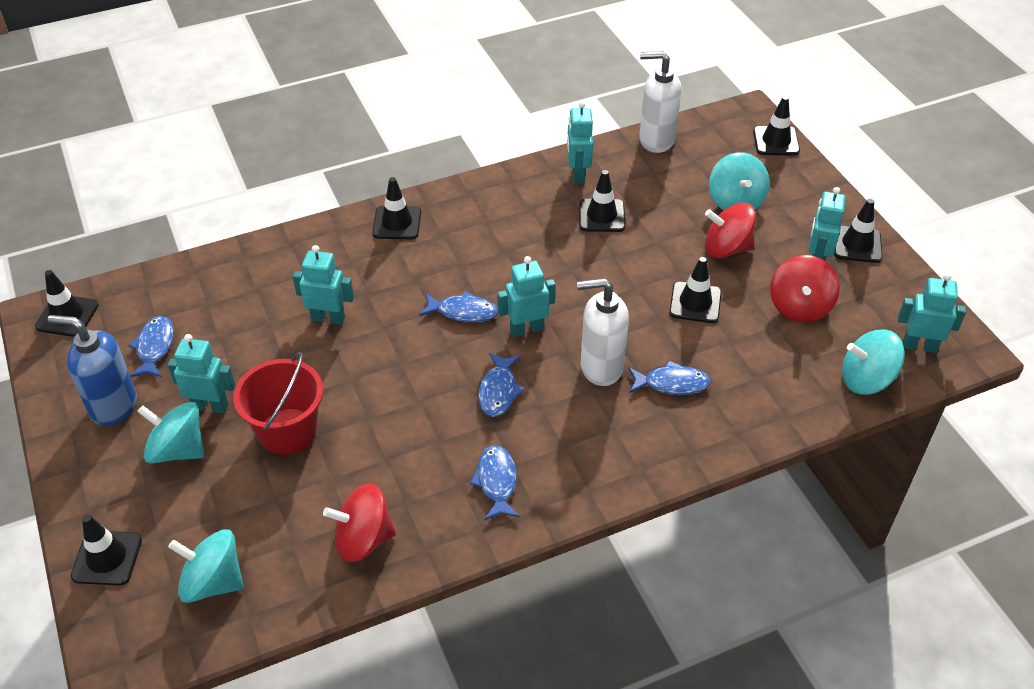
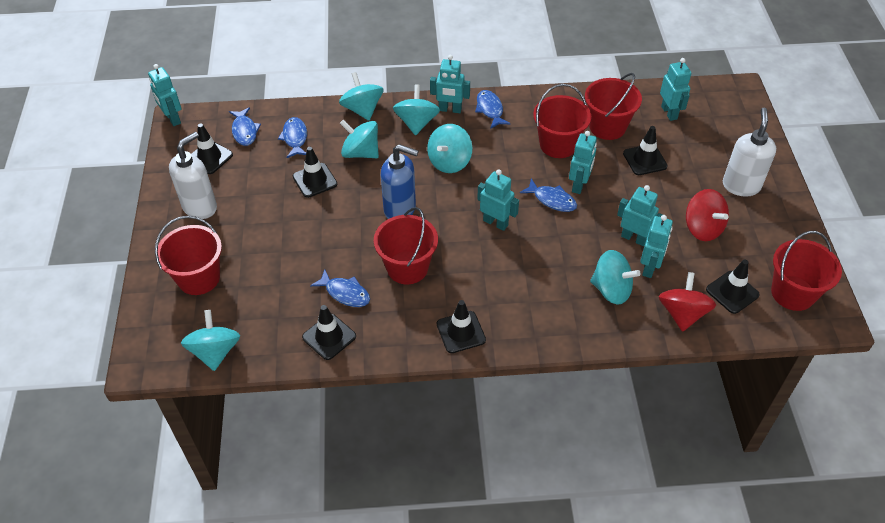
black traffic cone: [35,270,99,337] [70,515,142,585] [372,177,421,239] [579,170,625,232] [669,257,722,323] [753,96,800,155] [834,199,883,263] = 7 -> [191,124,233,174] [293,147,337,198] [302,305,356,360] [437,300,486,353] [623,126,668,175] [706,260,760,314] = 6
red bucket: [233,352,323,455] = 1 -> [155,216,222,295] [374,207,438,284] [533,84,591,158] [585,73,642,140] [771,231,842,311] = 5
red spinning top: [323,484,396,562] [705,203,756,258] [770,255,840,322] = 3 -> [659,272,716,332] [686,189,729,241] = 2
turquoise robot: [168,334,235,413] [293,245,354,325] [497,256,556,337] [567,101,593,184] [809,187,846,260] [898,273,966,353] = 6 -> [148,64,181,126] [430,55,470,113] [477,169,519,231] [569,131,597,194] [617,185,663,246] [640,215,673,278] [660,58,692,121] = 7
turquoise spinning top: [137,402,204,463] [168,529,244,603] [709,152,769,211] [842,329,905,395] = 4 -> [181,310,240,371] [339,72,383,121] [340,120,379,158] [393,85,440,136] [427,124,472,173] [590,250,641,305] = 6

